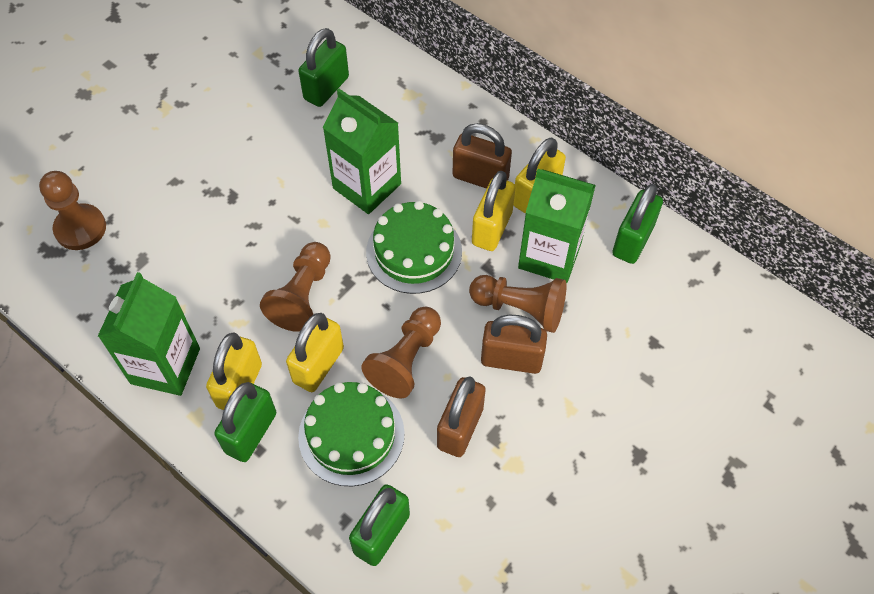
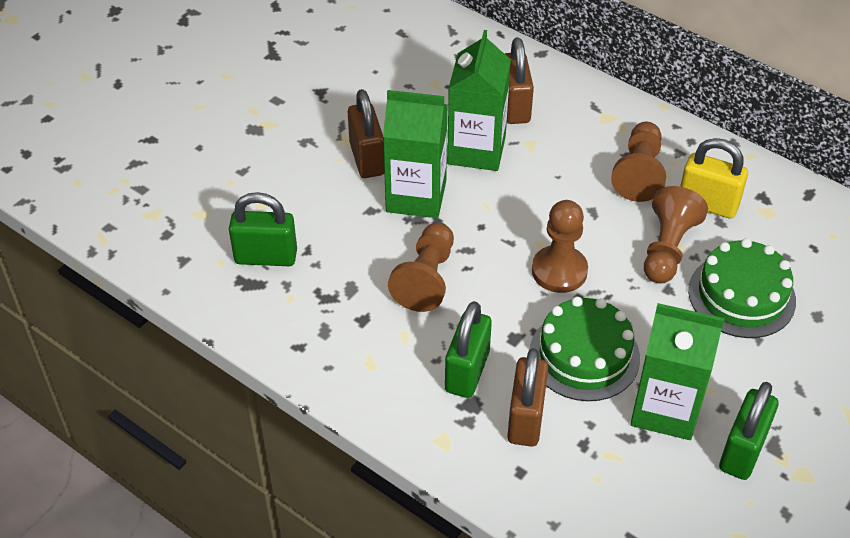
green padlock: [214,382,276,462] [298,28,349,107] [349,484,410,566] [612,184,663,264] = 4 -> [229,192,297,266] [445,301,492,398] [719,382,779,480] = 3
yellow padlock: [206,332,262,410] [286,313,344,392] [472,171,515,251] [513,138,566,214] = 4 -> [680,138,748,219] = 1

